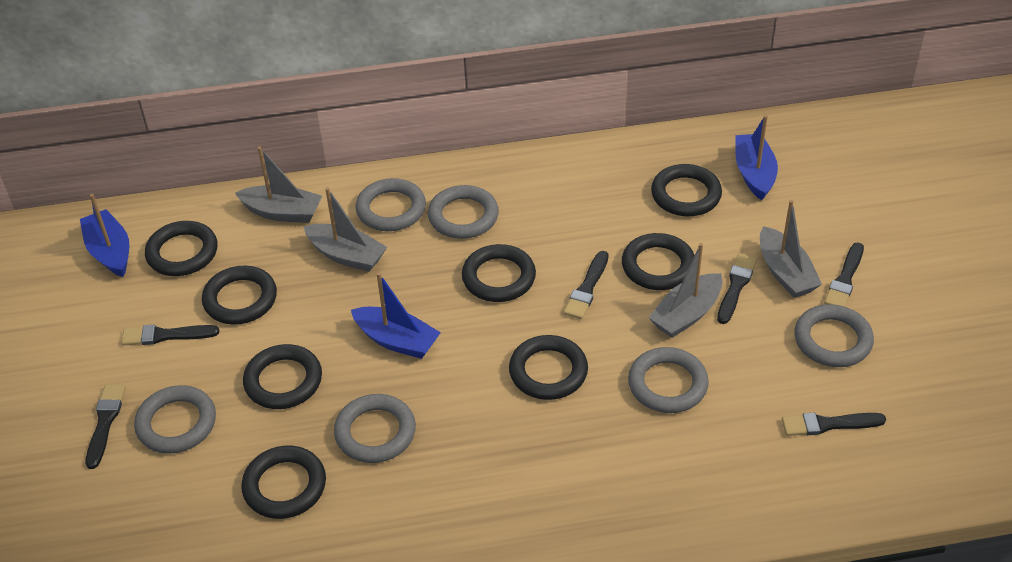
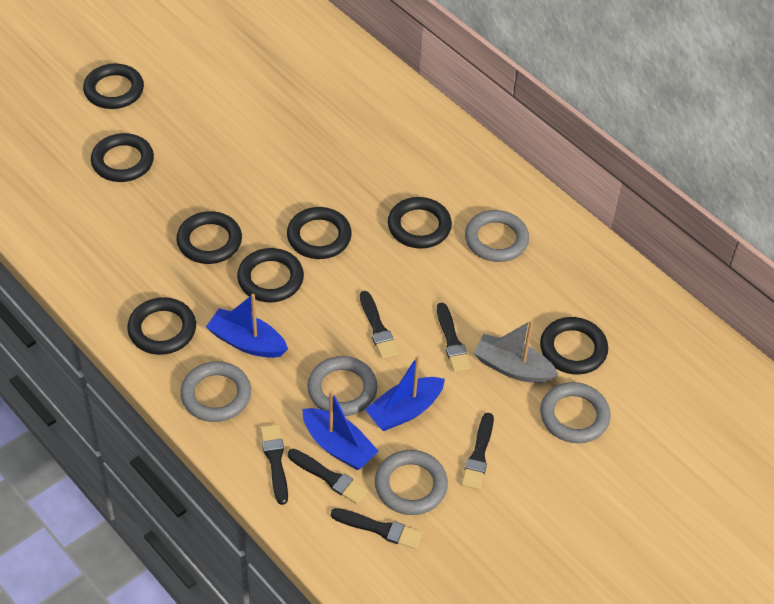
grey boat: [235,146,322,223] [304,187,387,272] [649,243,722,338] [760,200,822,298] = 4 -> [474,320,559,383] = 1
grey ring: [134,385,216,454] [334,394,416,463] [356,178,426,231] [428,185,499,239] [628,347,709,413] [794,304,874,367] = 6 -> [180,361,251,422] [307,356,378,416] [375,450,448,515] [465,210,529,262] [540,382,611,443] = 5

